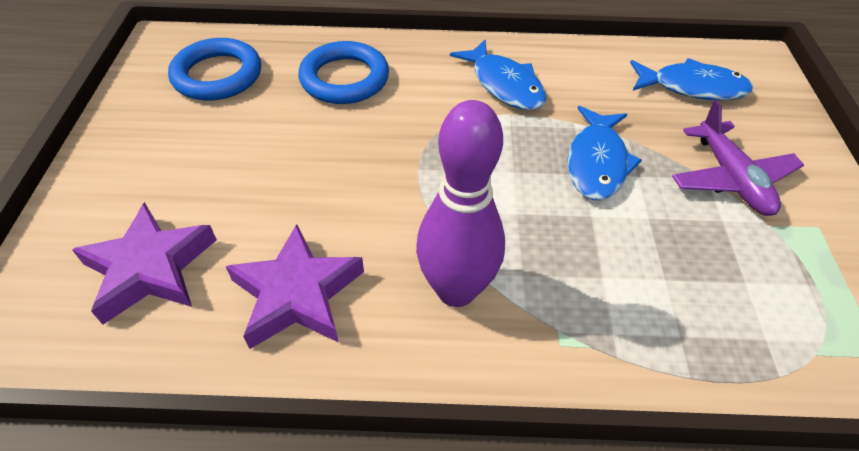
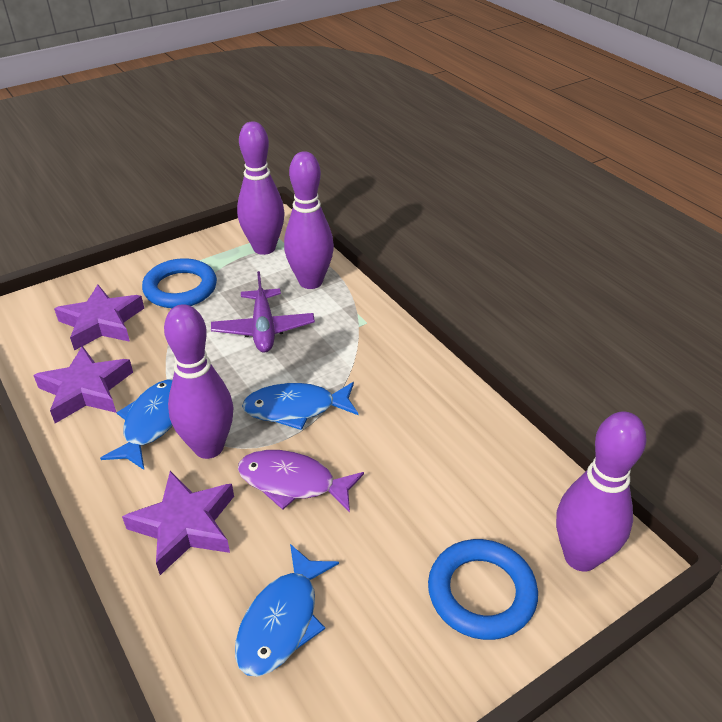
purple bowling pin: [416,100,505,307] = 1 -> [164,304,233,459] [237,122,285,255] [284,151,334,289] [556,411,647,571] = 4
purple fish: none = 0 -> [238,450,364,513] = 1
purple star: [72,202,217,325] [226,224,364,349] = 2 -> [33,346,133,423] [54,284,144,351] [122,471,234,575] = 3

